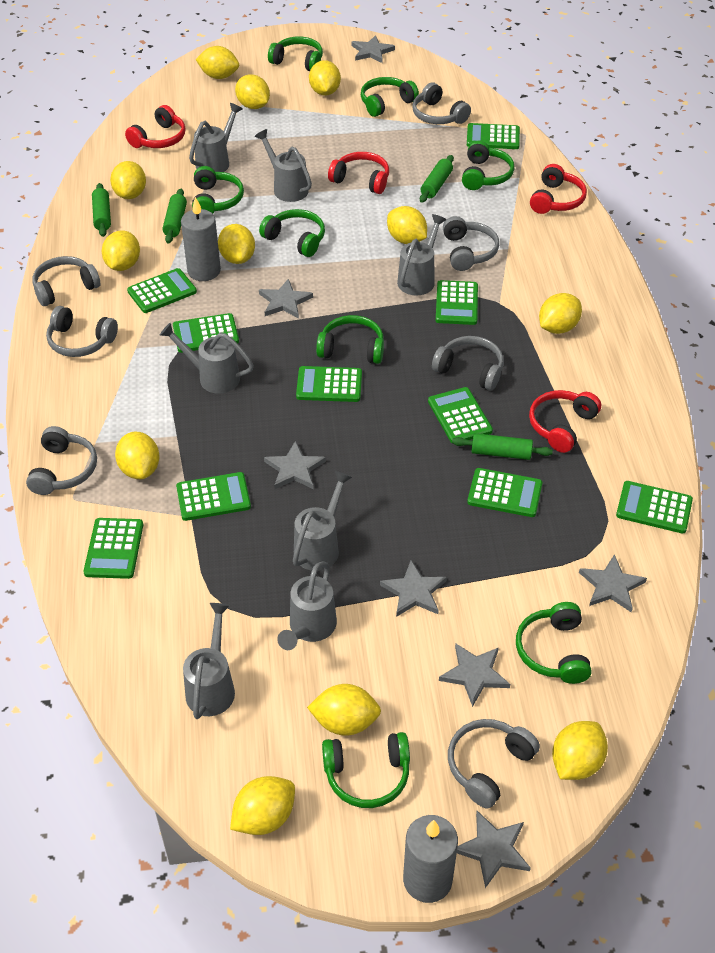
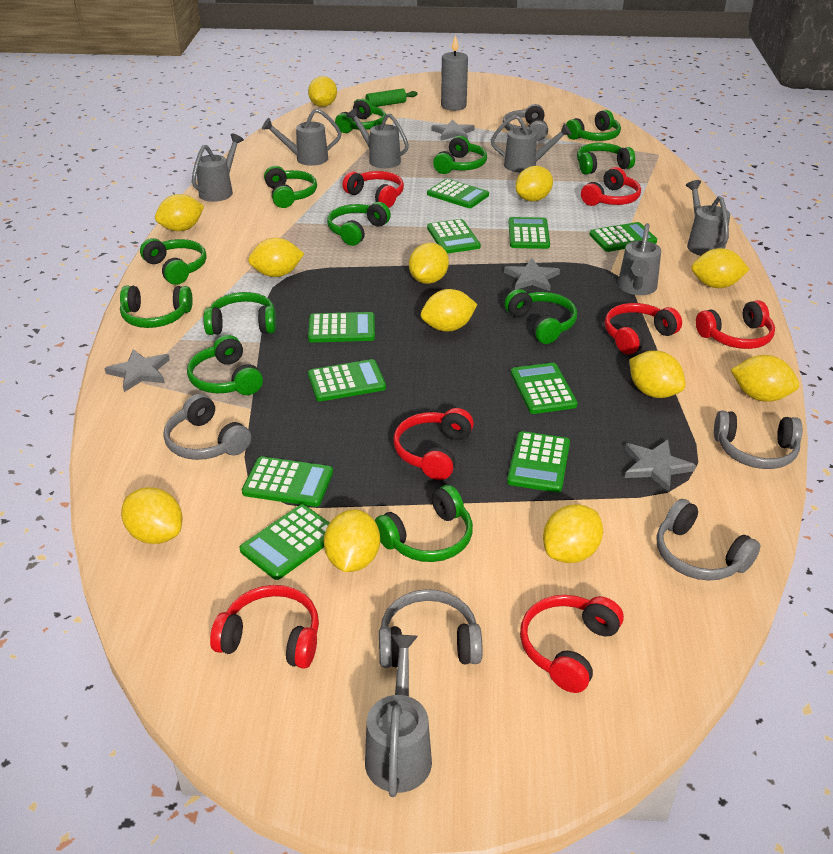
green headphones: [192,166,244,214] [259,209,325,257] [268,36,323,71] [316,315,384,364] [322,732,410,808] [361,77,419,117] [462,140,514,190] [516,602,592,684] = 8 -> [120,286,193,328] [140,238,207,285] [187,335,263,395] [203,292,276,335] [264,166,317,208] [327,202,391,246] [335,99,386,133] [375,485,473,562] [433,136,487,174] [504,289,577,344] [566,110,621,141] [577,143,635,174] = 12
green rolling pin: [92,183,111,237] [162,189,187,243] [420,155,454,203] [452,433,553,460] = 4 -> [354,88,417,107] = 1
grey candle: [181,197,221,281] [403,815,458,903] = 2 -> [441,35,468,111] = 1
grey headphones: [26,426,97,495] [32,256,100,306] [46,306,118,357] [412,83,471,124] [432,336,503,391] [443,216,499,271] [448,719,540,808] = 7 -> [163,394,251,460] [379,589,482,668] [503,104,548,141] [657,499,760,581] [714,410,802,469] = 5
grey star: [259,279,313,318] [264,441,326,489] [352,35,395,63] [380,560,447,617] [439,643,510,707] [457,811,531,888] [579,554,647,612] = 7 -> [104,349,170,392] [431,119,475,141] [504,259,560,291] [625,440,696,492] = 4
red headphones: [125,105,186,148] [328,152,389,194] [529,390,601,453] [530,164,587,214] = 4 -> [210,585,319,669] [343,171,404,208] [393,408,474,480] [520,595,624,693] [581,167,641,206] [605,303,682,355] [696,300,775,349] = 7

